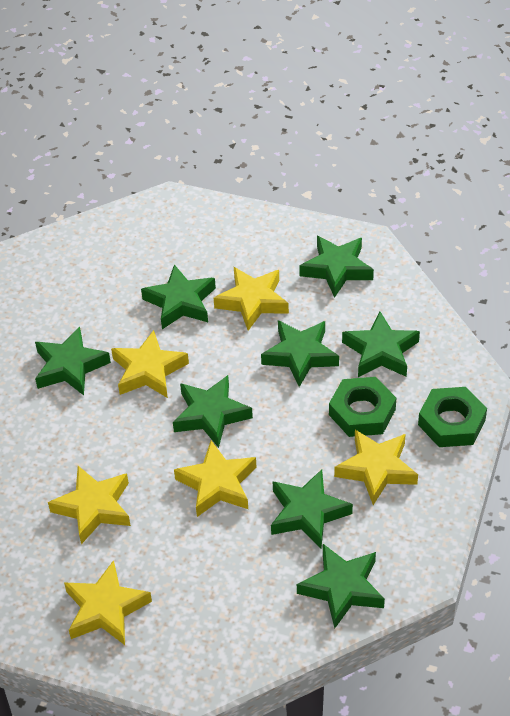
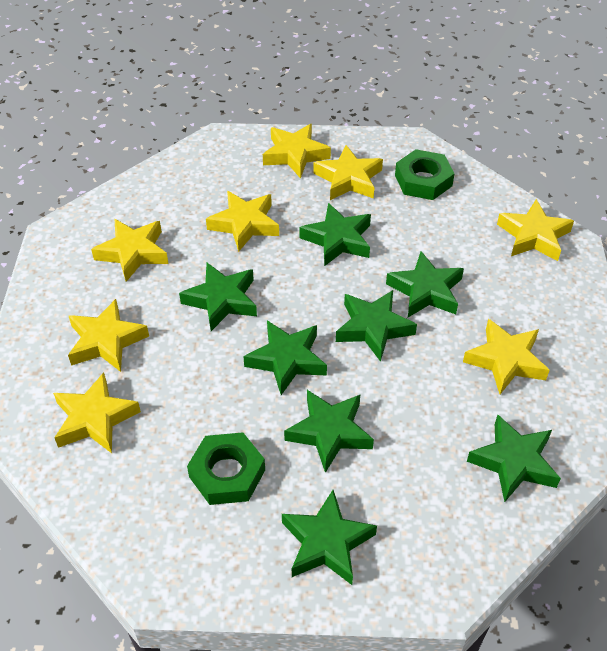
yellow star: [48,466,131,544] [64,560,152,645] [111,330,189,398] [174,440,257,517] [214,267,289,331] [334,430,418,505] = 6 -> [53,372,141,453] [68,299,149,372] [91,219,169,282] [206,191,279,252] [263,124,331,179] [313,145,383,200] [463,319,550,394] [497,199,574,261] = 8

